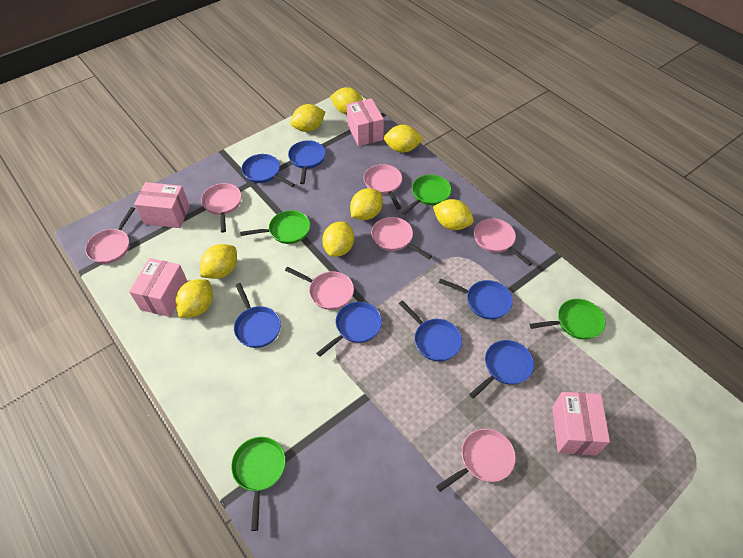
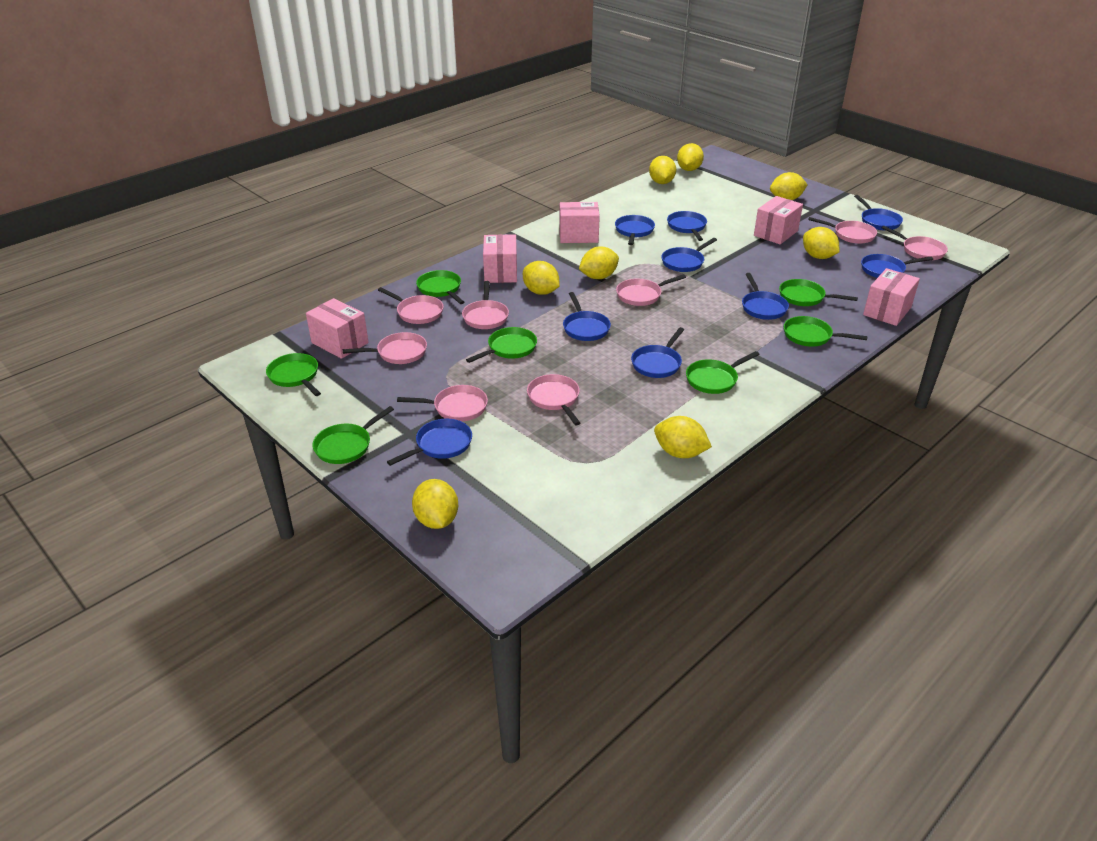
blue pan: [234,283,281,348] [242,154,295,187] [288,140,326,184] [316,302,382,357] [399,300,462,361] [439,278,513,320] [469,340,534,399] = 7 -> [387,419,472,466] [563,292,611,341] [615,215,655,245] [631,327,684,378] [661,238,717,272] [667,211,707,241] [742,273,789,320] [854,195,903,231] [861,254,933,278] = 9
green pan: [231,437,286,531] [240,210,310,244] [401,175,451,215] [530,299,605,340] = 4 -> [266,353,321,396] [312,406,394,464] [416,270,464,304] [466,327,537,363] [686,351,760,394] [779,279,858,306] [784,316,868,347] = 7
pink box: [129,258,188,317] [134,182,190,228] [347,98,384,146] [552,392,610,455] = 4 -> [306,298,369,359] [483,234,517,283] [559,202,600,243] [754,196,803,245] [863,268,920,326] = 5
pink pan: [85,207,135,264] [201,183,242,233] [285,267,354,310] [364,164,402,210] [371,217,432,259] [436,429,516,492] [474,218,533,266] = 7 -> [343,332,427,364] [378,287,444,324] [397,385,488,421] [462,281,509,329] [527,374,580,426] [616,274,686,306] [808,217,877,244] [882,226,948,260] = 8

